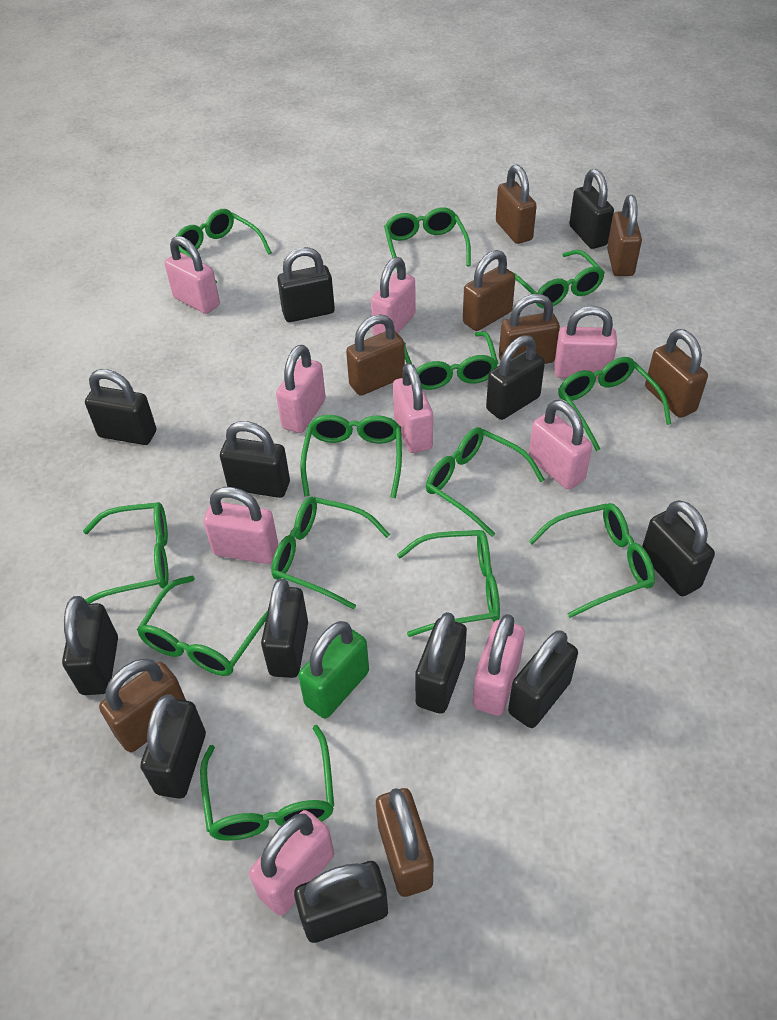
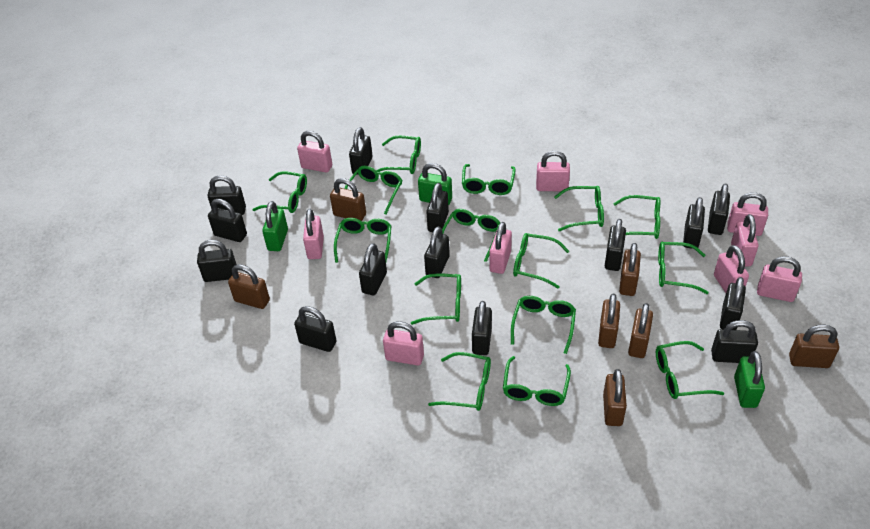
black padlock: [62,596,118,695] [85,369,156,445] [140,694,206,799] [220,421,290,498] [261,579,308,678] [277,247,335,322] [294,861,388,943] [415,612,467,714] [486,335,545,420] [508,630,578,728] [569,169,614,249] [642,500,715,596] = 12 -> [197,240,237,282] [208,175,246,215] [208,199,247,242] [294,306,337,352] [349,127,373,175] [359,243,387,295] [424,226,450,278] [426,183,449,232] [472,301,492,355] [605,219,626,271] [683,197,705,249] [708,184,730,235] [711,320,758,363] [720,277,746,330] = 14
brown padlock: [99,659,186,752] [346,314,405,396] [376,788,434,897] [463,250,515,331] [496,165,537,244] [499,294,560,364] [607,195,642,276] [645,329,708,418] = 8 -> [228,264,270,309] [330,178,366,221] [598,294,620,348] [603,369,627,426] [619,243,641,296] [628,303,653,358] [789,324,839,368] = 7
green glasses: [83,502,168,604] [137,576,268,676] [176,209,272,284] [200,725,334,841] [271,497,390,610] [301,415,402,498] [384,207,471,269] [397,530,500,637] [404,331,498,390] [426,427,545,537] [514,250,605,308] [529,503,655,618] [558,357,671,451] = 13 -> [252,172,307,213] [334,218,392,263] [345,166,402,215] [376,136,421,174] [411,273,461,325] [428,352,491,411] [442,209,500,262] [462,164,516,195] [503,356,571,406] [511,296,576,354] [513,233,569,288] [554,186,604,232] [613,195,660,239] [656,341,724,399] [658,242,709,294] = 15
green padlock: [298,621,369,719] = 1 -> [262,201,288,251] [418,163,452,205] [734,351,765,408] = 3

